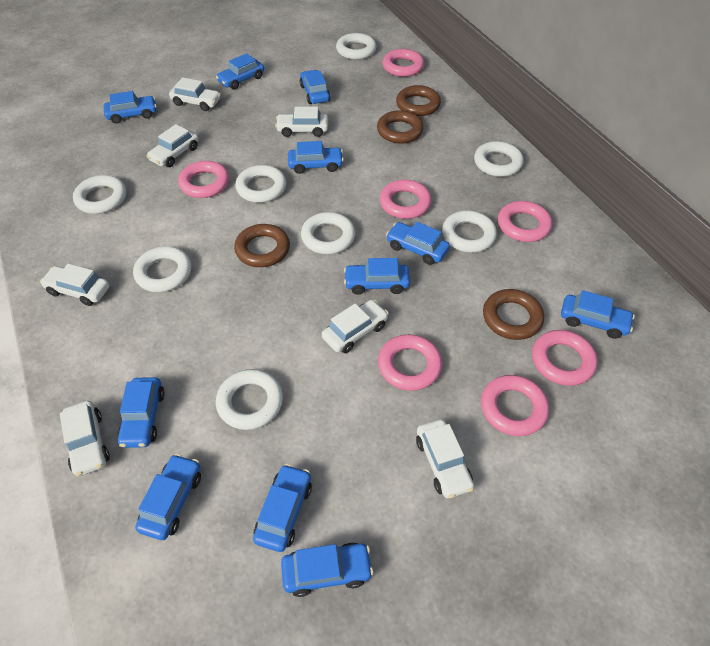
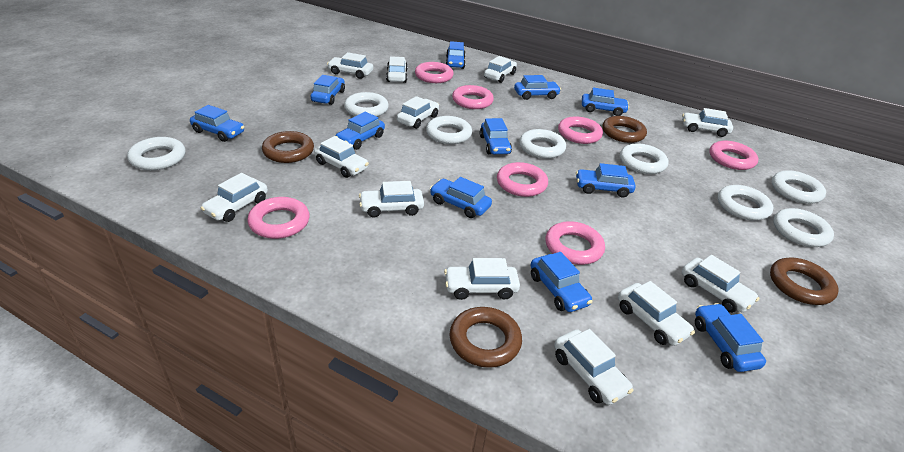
white car: [40,264,109,306] [60,401,110,476] [147,124,198,167] [169,77,221,111] [275,107,328,137] [322,300,389,353] [416,419,474,498] = 7 -> [200,173,268,222] [314,136,369,178] [327,52,373,79] [359,181,424,217] [386,56,408,83] [397,96,439,129] [444,258,520,300] [484,56,517,83] [554,329,634,405] [618,281,695,346] [682,108,733,137] [682,255,759,313] = 12

